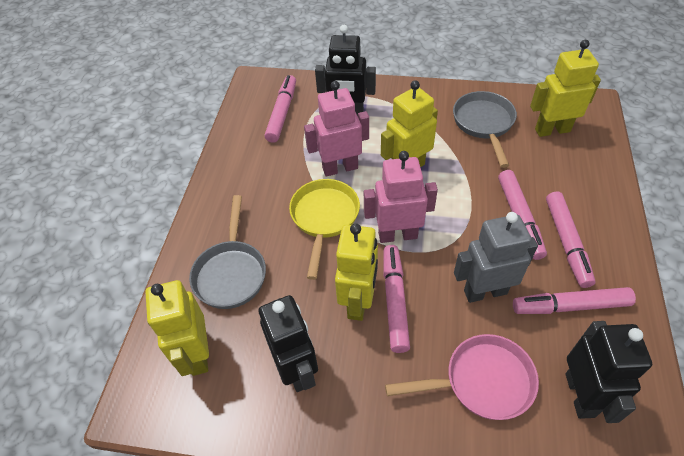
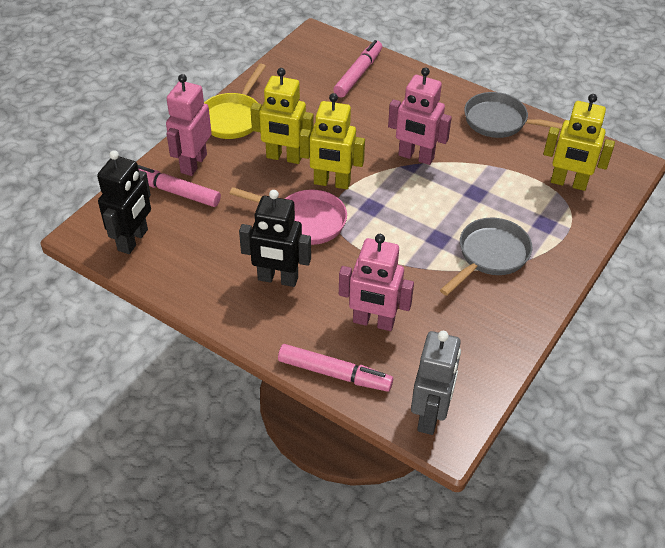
black robot: [258,295,318,392] [315,25,376,116] [566,321,652,423] = 3 -> [97,150,151,254] [239,190,311,287] = 2
pink marker: [265,75,296,143] [383,245,410,353] [498,170,547,260] [513,287,636,314] [546,191,596,288] = 5 -> [138,165,221,207] [278,344,393,392] [333,40,382,98] = 3
pink robot: [304,81,369,177] [364,151,438,243] = 2 -> [166,74,212,176] [339,234,414,331] [388,67,452,165] = 3
yellow robot: [145,280,209,376] [335,223,378,321] [381,80,438,167] [530,40,601,137] = 4 -> [250,68,314,164] [300,93,365,189] [543,94,615,191] = 3

